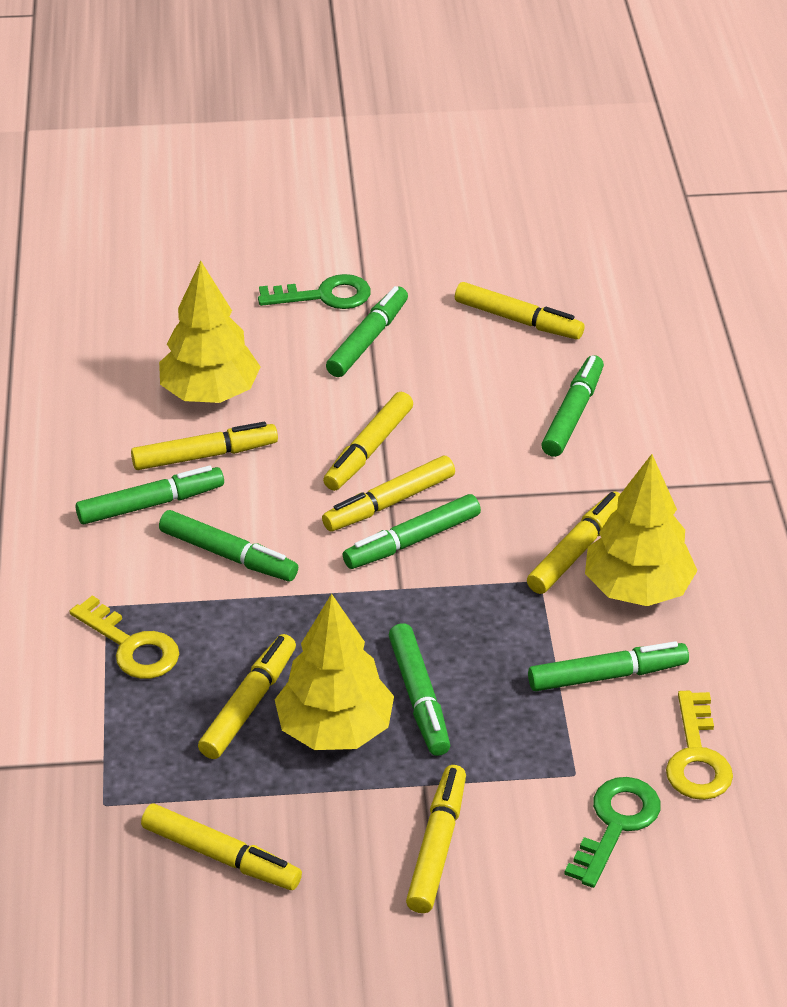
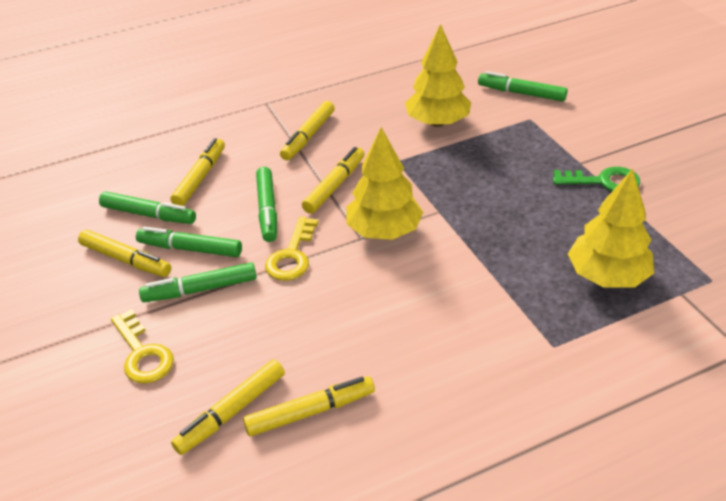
green key: [258,274,371,309] [564,777,661,888] = 2 -> [553,167,640,191] = 1
green marker: [75,466,224,524] [159,510,298,581] [326,286,408,377] [343,494,481,569] [389,623,450,756] [528,641,689,691] [541,355,604,457] = 7 -> [99,192,196,224] [136,226,242,257] [139,262,256,302] [256,167,277,242] [478,71,567,102] = 5
yellow marker: [131,422,278,470] [141,804,302,890] [198,634,296,759] [322,456,455,531] [323,392,413,491] [406,765,466,913] [455,282,584,339] [527,492,620,594] = 8 -> [78,230,171,277] [171,138,225,206] [171,359,285,455] [243,376,375,436] [280,101,335,160] [302,147,364,214] = 6

